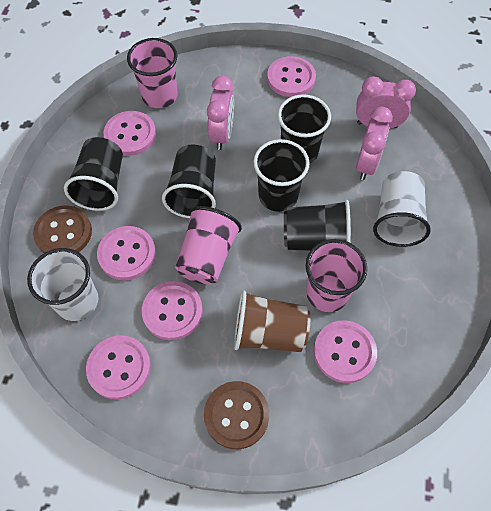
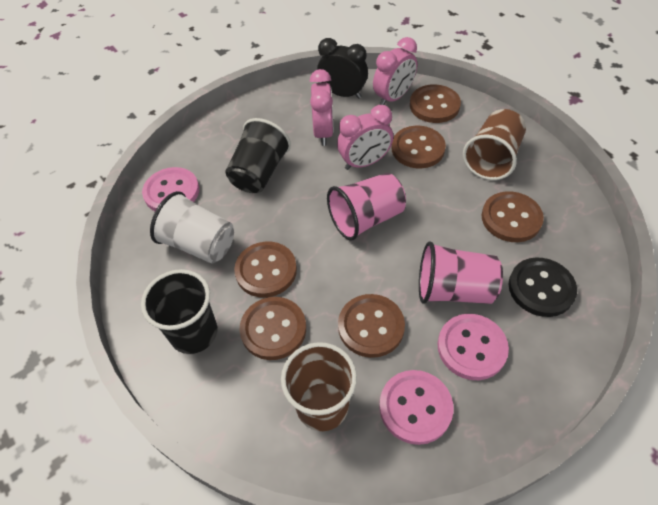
black button: none = 0 -> [509,257,577,317] = 1
black clock: none = 0 -> [317,38,368,99] = 1
black cup: [64,137,123,211] [162,145,216,218] [253,139,310,212] [278,94,331,164] [284,200,351,250] = 5 -> [141,269,217,354] [226,118,291,193] = 2
brown button: [33,205,92,253] [204,381,269,449] = 2 -> [234,241,297,298] [239,297,306,360] [338,294,405,358] [392,126,446,168] [410,84,461,123] [482,191,544,242] = 6
brown cup: [234,291,310,352] = 1 -> [281,342,357,431] [463,109,526,180] = 2
pink button: [86,335,151,400] [97,226,156,280] [103,111,156,156] [142,281,203,340] [267,56,316,97] [314,320,377,383] = 6 -> [142,167,199,211] [379,370,453,445] [438,314,509,380] = 3
pink cup: [127,38,178,108] [175,206,242,285] [306,239,367,312] = 3 -> [327,173,406,241] [419,241,503,304] = 2
white cup: [27,248,99,321] [373,171,431,247] = 2 -> [150,191,234,263] = 1

